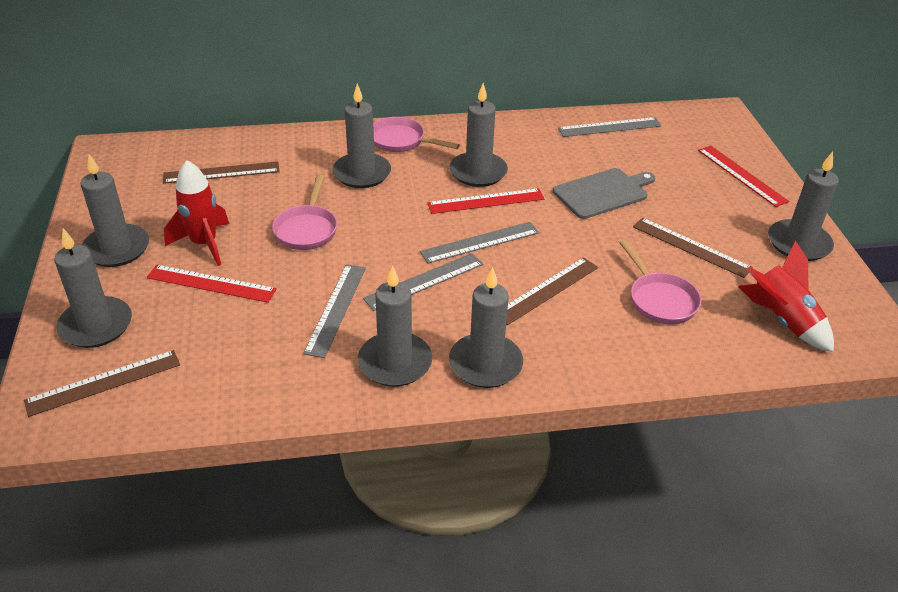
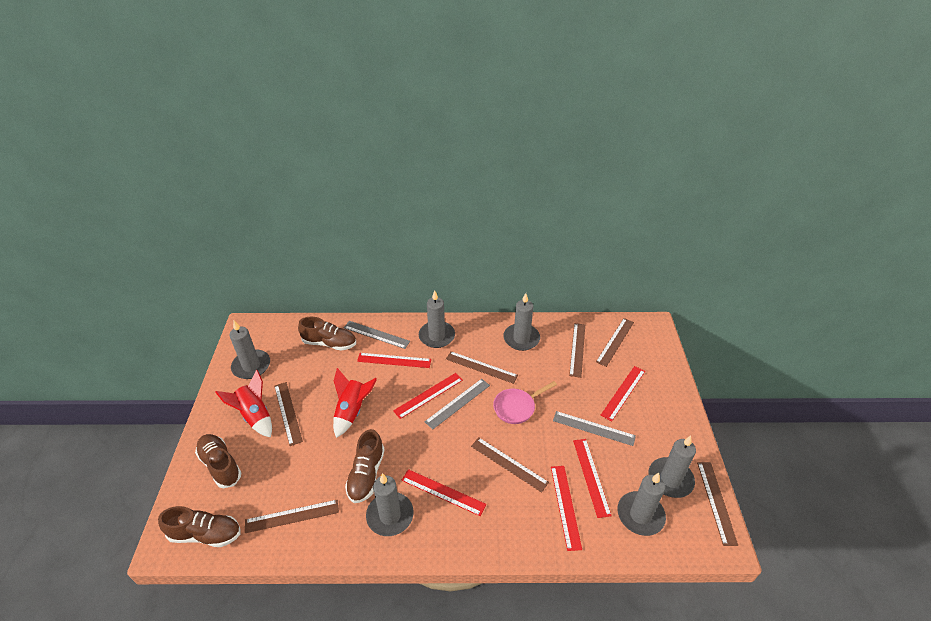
brown ruler: [24,350,180,417] [163,161,280,184] [506,257,598,325] [633,218,753,278] = 4 -> [245,500,339,533] [274,382,303,446] [446,351,518,384] [471,437,549,493] [569,323,585,378] [596,318,634,367] [697,462,738,546] = 7
brown shoe: none = 0 -> [158,506,240,547] [195,434,242,488] [298,317,356,351] [345,429,385,503] = 4
grey candle: [54,228,132,348] [81,154,149,267] [332,84,391,188] [358,265,432,387] [449,267,523,388] [450,83,508,187] [768,152,839,261] = 7 -> [229,321,270,379] [366,473,414,536] [419,290,455,348] [503,293,540,351] [618,473,666,536] [648,435,696,498] = 6
grey cutting board: [553,168,655,219] = 1 -> none = 0
grey ruler: [303,264,366,358] [363,253,483,311] [420,222,539,264] [558,117,662,137] = 4 -> [344,321,410,349] [424,379,490,430] [553,411,636,446] = 3
pink pan: [272,174,337,250] [373,117,460,152] [619,240,701,325] = 3 -> [493,381,557,424] = 1
red ruler: [147,265,277,303] [427,188,544,214] [698,145,789,207] = 3 -> [357,353,431,368] [393,373,463,419] [401,469,486,516] [551,466,582,551] [573,439,612,518] [601,366,645,421] = 6

